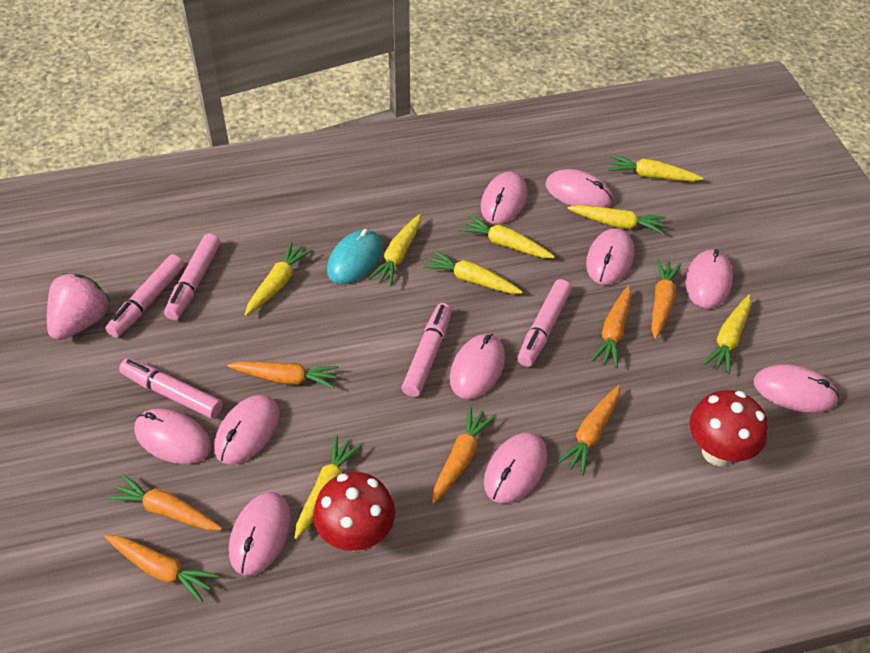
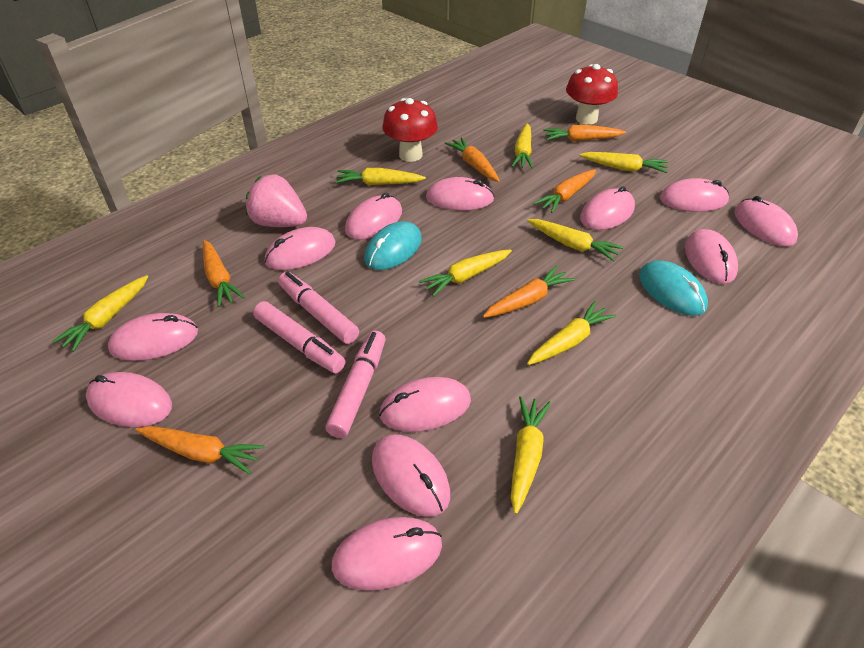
orange carrot: [105,535,219,602] [107,475,222,530] [227,361,339,388] [432,406,495,503] [557,385,620,476] [591,285,632,368] [651,259,682,339] = 7 -> [136,426,264,474] [203,240,245,307] [445,137,500,182] [483,266,575,318] [534,169,596,213] [543,125,626,142] = 6
pink marker: [106,254,184,338] [119,358,223,419] [164,234,220,320] [402,303,452,397] [517,279,572,367] = 5 -> [253,301,345,373] [278,272,359,344] [326,331,386,438] = 3
pink mouse: [134,408,211,464] [214,395,280,465] [229,492,291,576] [450,334,505,399] [481,172,527,224] [484,433,547,503] [545,169,613,208] [586,228,634,285] [685,249,733,308] [753,364,839,413] = 10 -> [86,372,172,427] [108,313,198,361] [265,227,336,270] [332,517,442,591] [345,193,402,240] [372,434,450,517] [379,377,471,432] [426,177,494,210] [580,186,635,230] [660,178,729,212] [685,229,738,284] [734,196,798,246] = 12
turquoise mouse: [327,229,383,284] = 1 -> [364,221,422,270] [639,261,708,316] = 2

